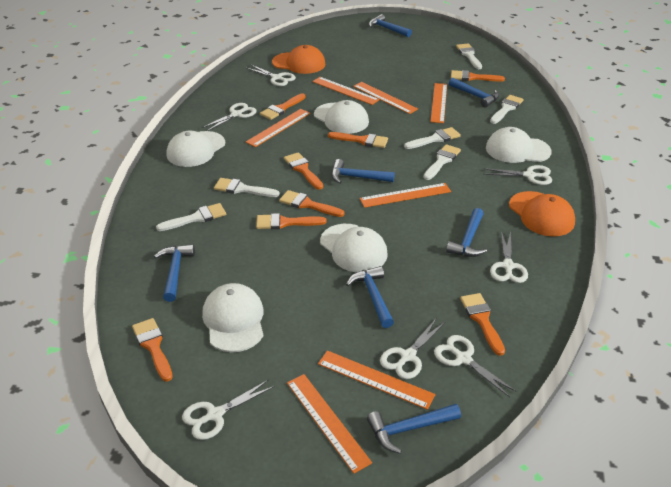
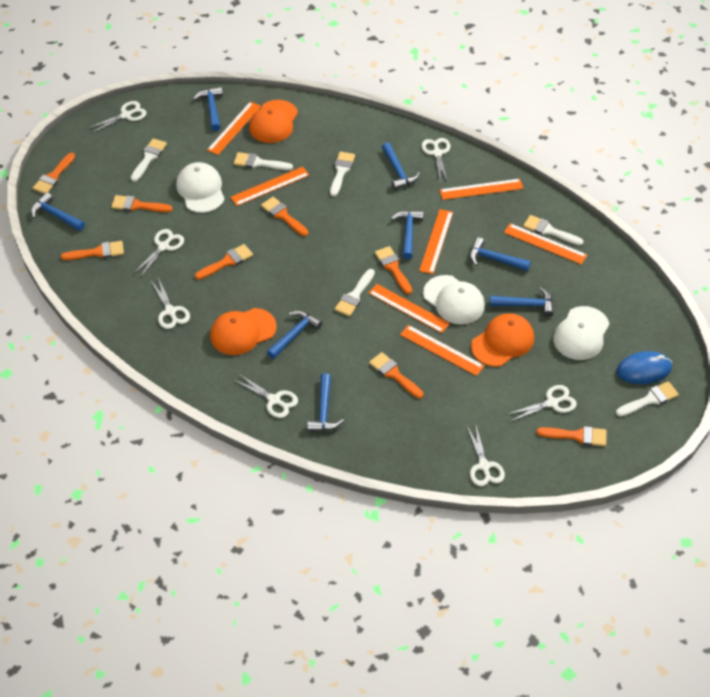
blue hammer: [154,245,195,302] [331,159,395,184] [346,266,394,328] [367,404,461,454] [369,14,412,37] [446,208,487,257] [449,78,499,107] = 7 -> [31,192,85,231] [193,87,223,131] [267,310,323,359] [307,373,344,431] [382,142,420,190] [391,210,424,259] [470,237,531,271] [490,287,554,317] = 8
blue mouse: none = 0 -> [617,351,672,384] = 1
orange cap: [272,45,326,74] [509,191,575,237] = 2 -> [210,308,277,355] [249,100,298,143] [471,313,534,367] = 3
white cap: [167,130,225,167] [202,283,263,352] [314,100,369,134] [320,224,388,273] [486,127,552,163] = 5 -> [176,162,225,213] [423,275,485,324] [553,306,609,360] = 3

